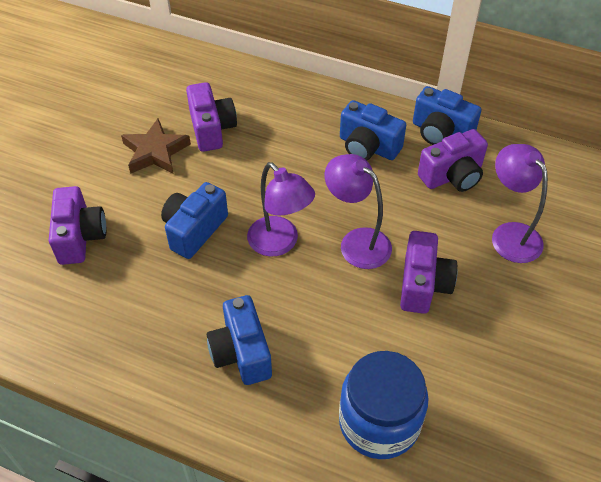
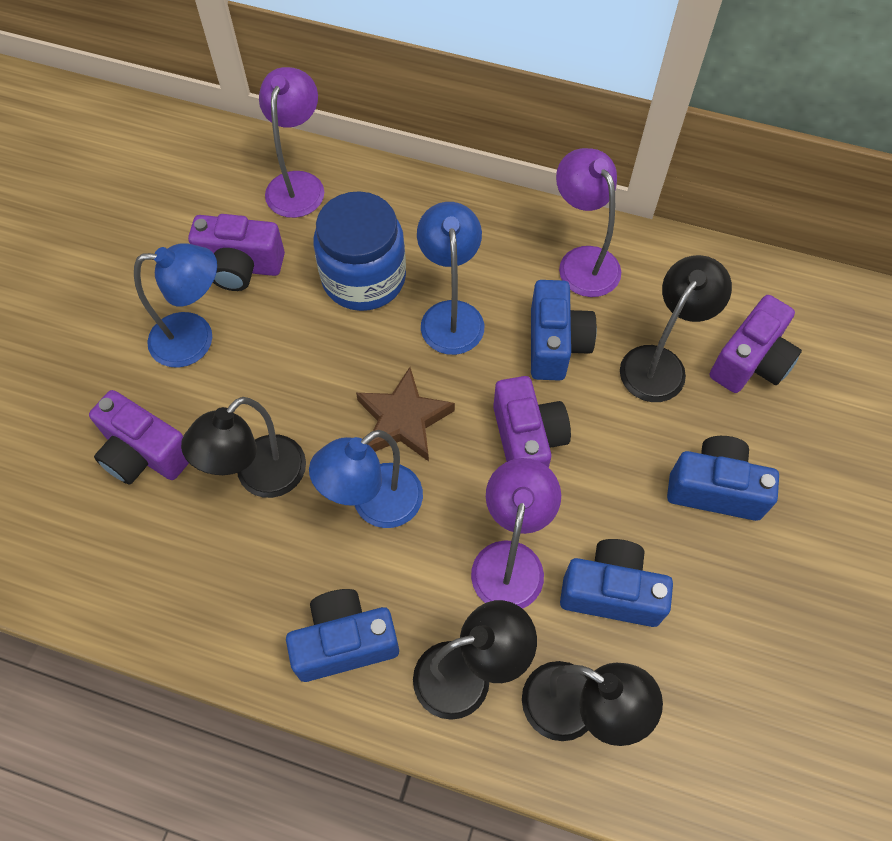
black lamp: none = 0 -> [181,397,306,498] [413,600,537,720] [522,661,663,746] [620,255,732,402] = 4
blue lamp: none = 0 -> [134,243,217,368] [309,430,423,528] [417,202,484,355] = 3

